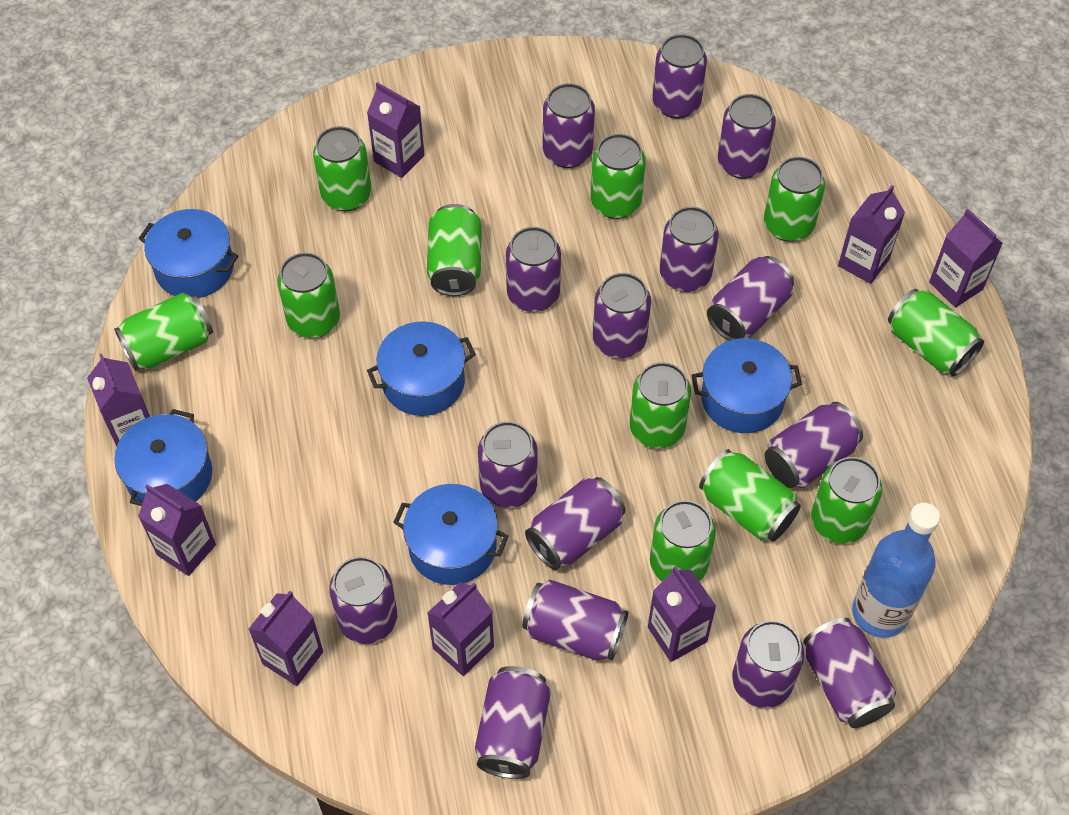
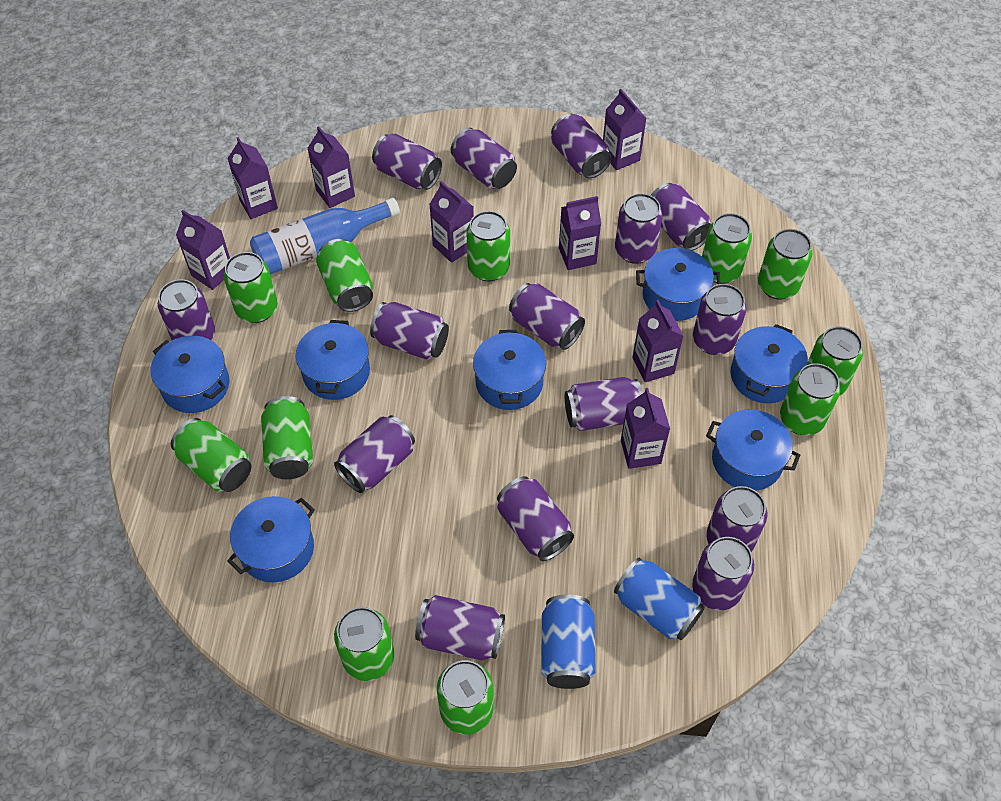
blue can: none = 0 -> [541,594,596,689] [614,558,705,640] = 2
blue pot: [114,409,212,506] [138,209,238,298] [367,321,476,416] [393,484,509,585] [692,338,802,433] = 5 -> [151,336,230,413] [227,496,315,582] [296,320,370,400] [473,330,546,410] [636,248,721,321] [706,409,800,491] [730,324,808,403] = 7

